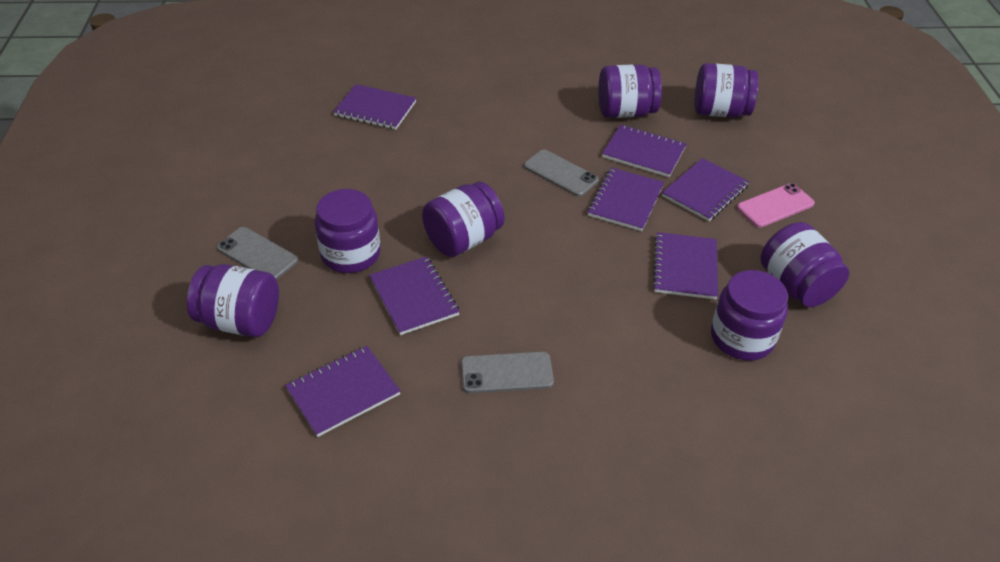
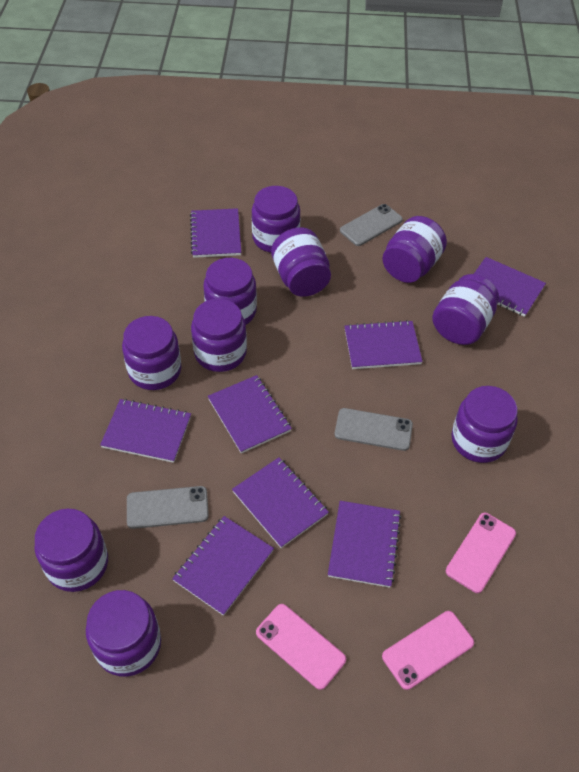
pink phone: [737,183,815,228] = 1 -> [256,604,346,690] [382,611,474,690] [446,513,516,593] = 3
purple jar: [187,264,279,337] [315,189,381,273] [422,182,504,257] [598,65,662,118] [694,63,759,118] [711,270,788,360] [760,222,849,307] = 7 -> [35,509,108,592] [86,590,161,677] [122,316,181,390] [191,298,247,372] [203,258,257,325] [252,186,300,253] [271,227,331,297] [382,216,447,283] [432,274,499,345] [451,386,518,463] = 10
purple notebook: [285,346,401,437] [333,84,416,130] [369,256,460,335] [587,167,664,231] [602,125,686,177] [653,232,718,300] [662,158,749,221] = 7 -> [100,399,191,463] [172,516,274,616] [190,208,241,258] [208,375,292,453] [232,458,329,548] [328,501,401,588] [344,320,423,369] [474,257,546,317] = 8

